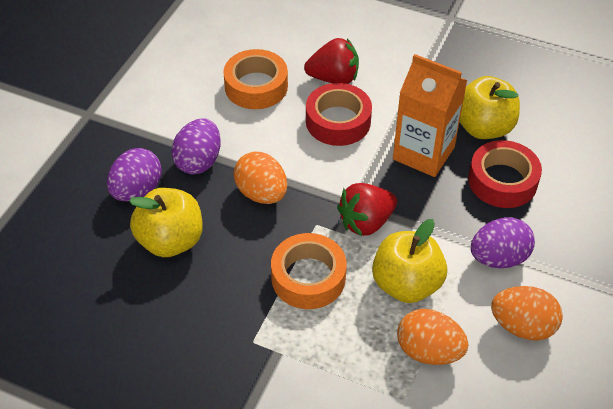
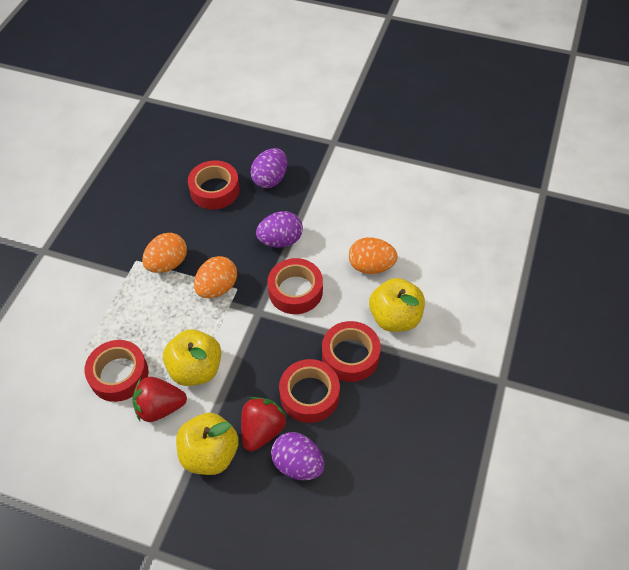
orange carton: [393,54,467,177] = 1 -> none = 0
orange tape: [223,49,288,109] [271,233,347,309] = 2 -> none = 0
red tape: [306,83,372,146] [468,140,542,208] = 2 -> [84,340,148,402] [188,160,240,209] [267,258,323,314] [279,359,340,423] [322,321,381,382] = 5

